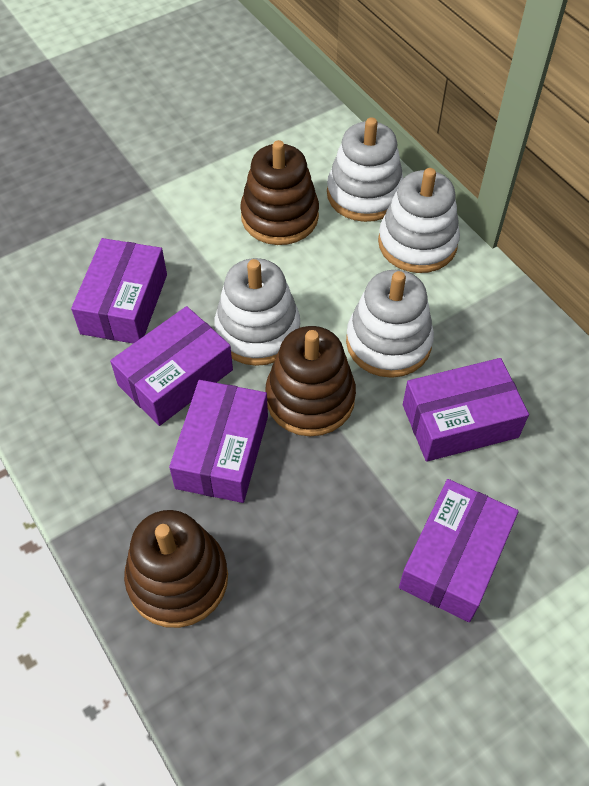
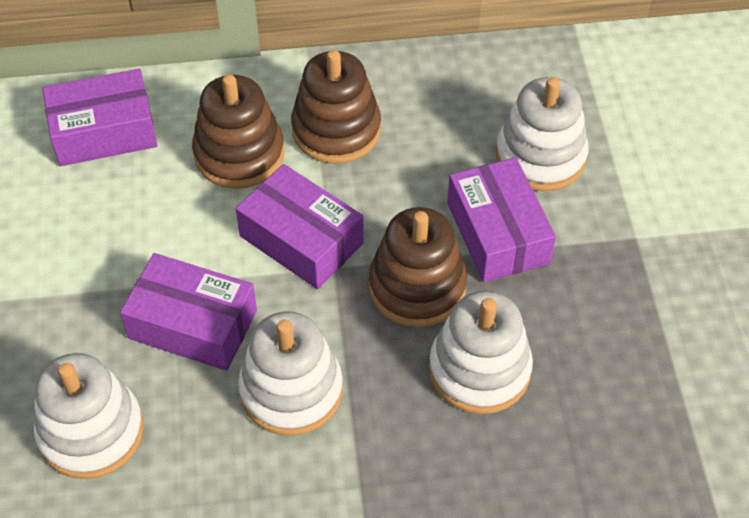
purple box: [71,238,167,344] [110,306,233,426] [169,380,268,503] [399,479,519,622] [403,358,529,462] = 5 -> [42,69,157,166] [120,253,257,371] [236,164,364,289] [447,157,556,282] = 4

